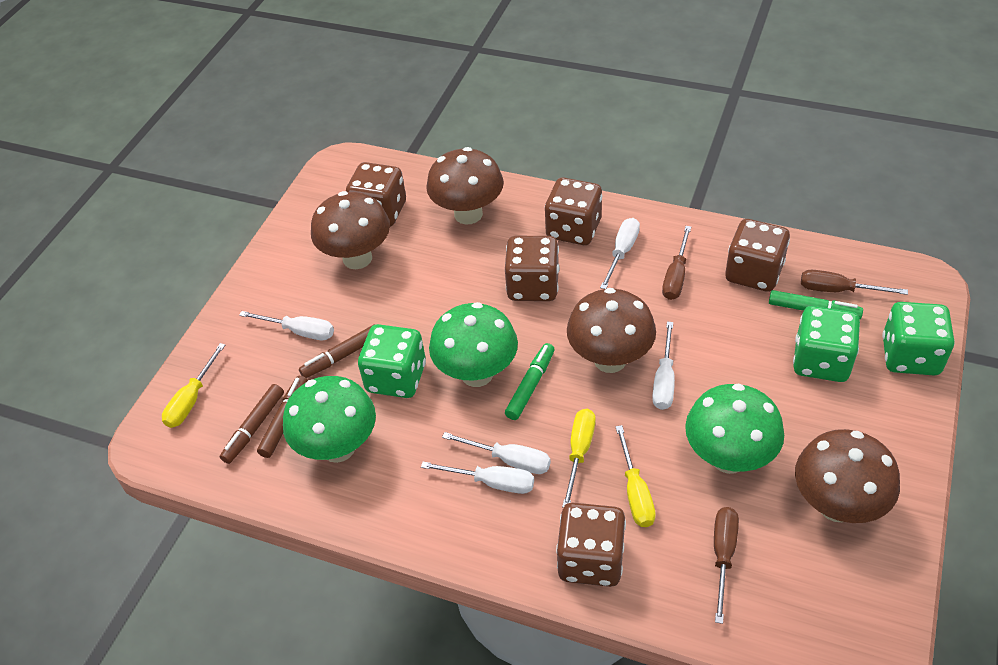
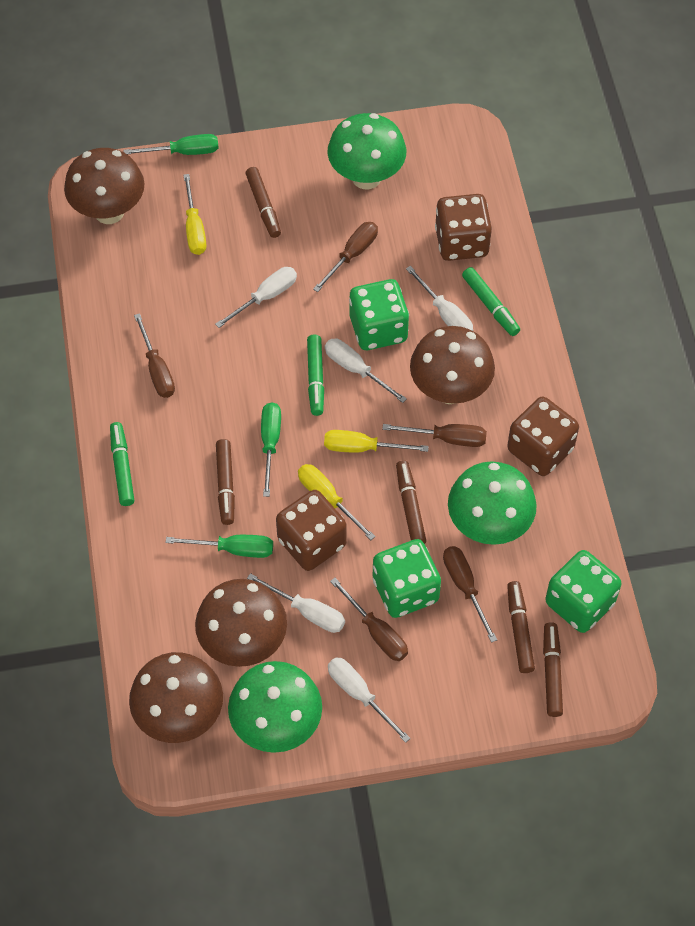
brown dice: [346,162,406,227] [505,236,559,301] [545,178,602,245] [556,503,626,587] [725,219,790,292] = 5 -> [276,490,347,571] [435,194,492,261] [507,397,579,476] = 3
brown marker: [220,384,284,464] [257,376,308,458] [299,324,376,378] = 3 -> [216,439,235,525] [245,167,281,238] [396,460,426,544] [507,581,535,673] [543,622,563,717] = 5
brown screwdriver: [662,226,691,300] [714,507,739,624] [801,270,908,295] = 3 -> [134,313,175,398] [313,222,378,292] [330,578,408,661] [382,424,487,447] [443,546,497,643] = 5
green marker: [505,343,555,420] [769,290,863,319] = 2 -> [110,422,134,506] [307,335,324,416] [462,267,520,336] = 3
green screwdriver: none = 0 -> [123,134,219,155] [165,535,273,558] [261,402,281,497] = 3

